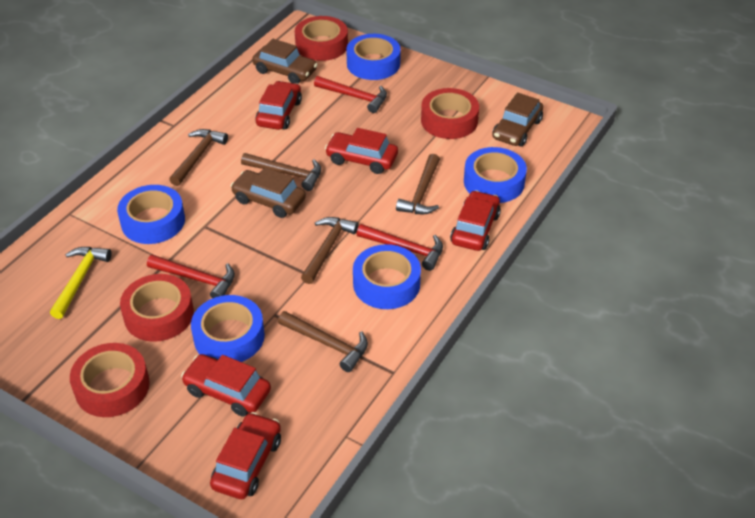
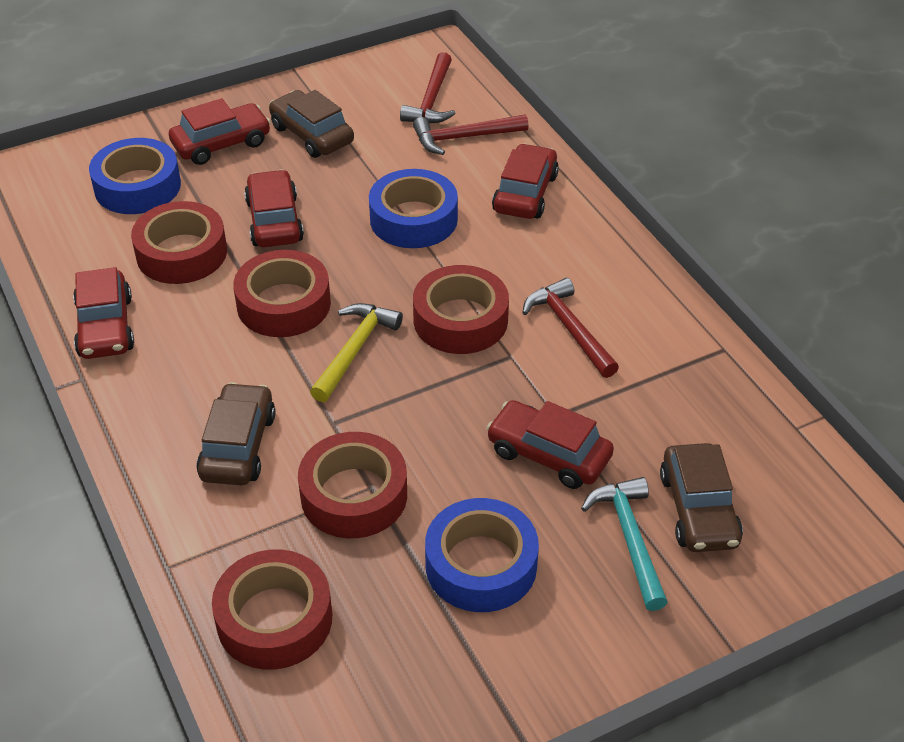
blue tape: [117,185,185,244] [191,295,265,362] [346,34,401,80] [353,244,421,309] [464,147,527,203] = 5 -> [89,138,181,214] [369,169,458,248] [425,498,539,612] = 3
brown hammer: [169,129,228,186] [241,153,321,191] [278,311,368,372] [301,217,359,284] [396,154,440,214] = 5 -> none = 0
red tape: [70,343,150,417] [120,274,194,342] [295,16,348,61] [421,88,479,139] = 4 -> [131,201,227,284] [212,549,332,670] [233,250,331,337] [298,432,407,538] [413,265,509,354] = 5
turquoise hammer: none = 0 -> [581,477,668,611] = 1

